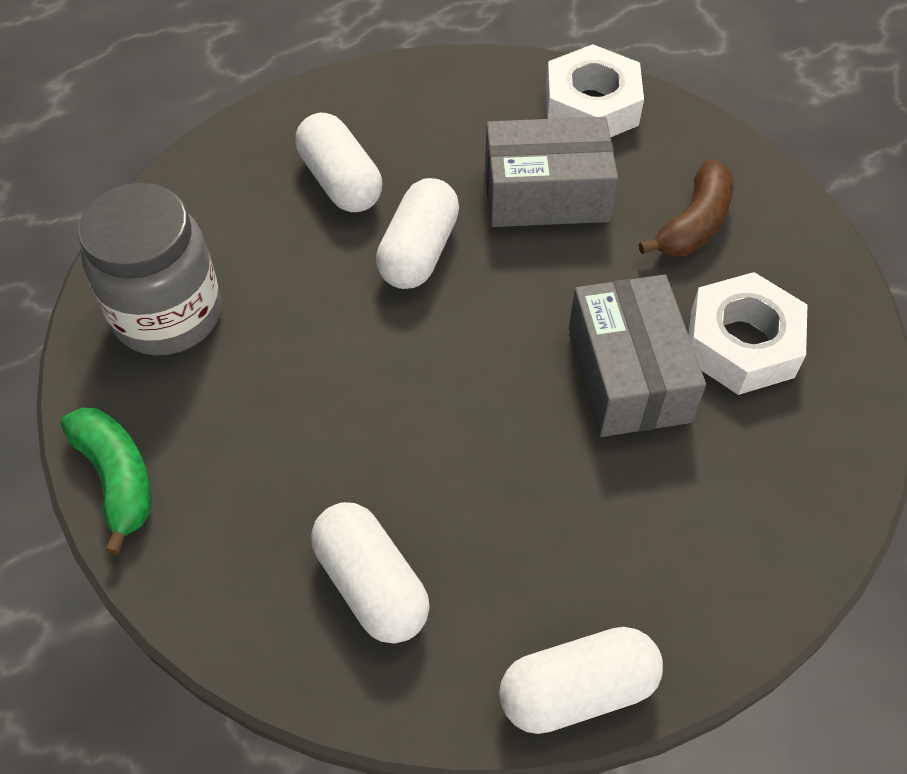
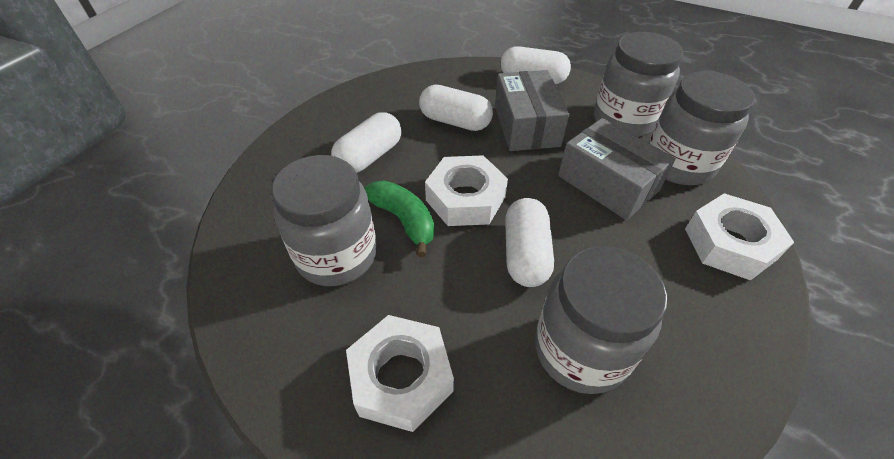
brown banana: [639,160,734,256] = 1 -> none = 0
grey jar: [78,183,221,355] = 1 -> [271,155,377,286] [535,246,667,394] [594,32,683,137] [649,71,755,185] = 4
white nut: [546,44,644,137] [689,272,807,395] = 2 -> [346,315,454,432] [425,155,508,226] [685,193,794,280] = 3

